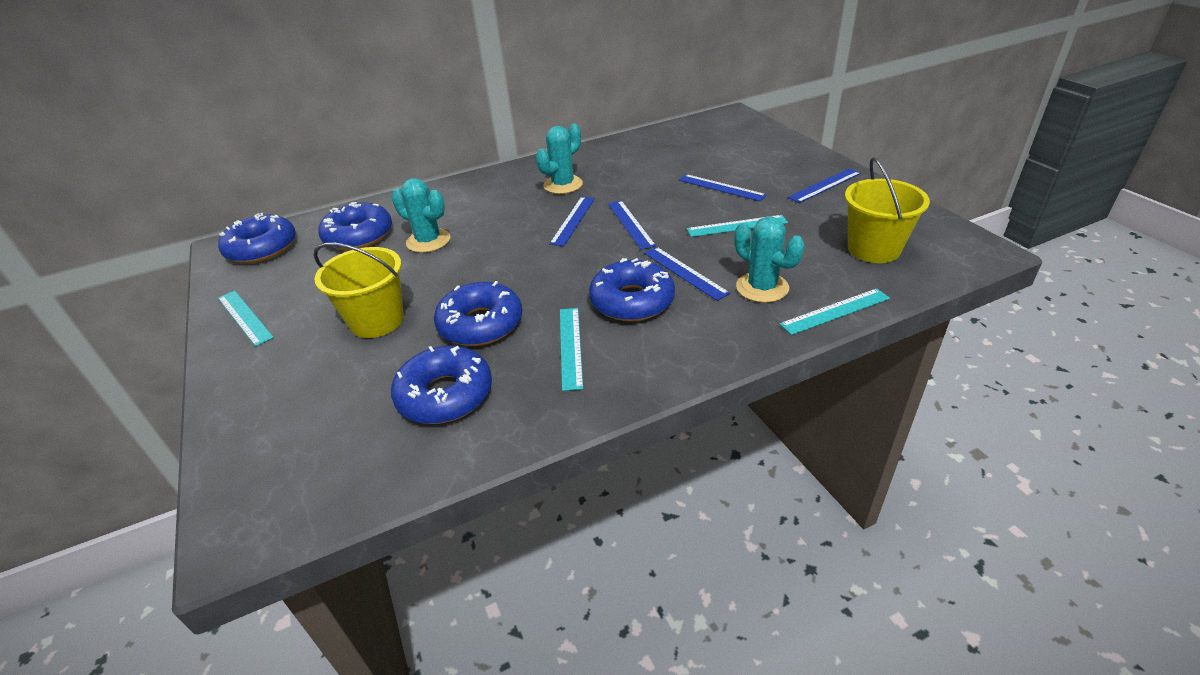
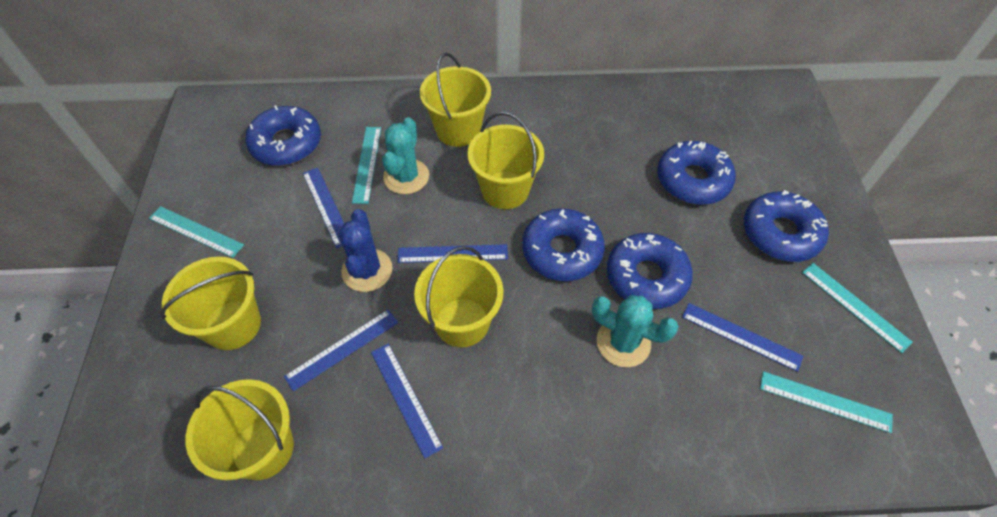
blue cactus: none = 0 -> [338,209,392,292] = 1
turquoise cactus: [391,178,450,253] [536,123,583,194] [734,216,804,303] = 3 -> [382,117,429,194] [592,295,679,367] = 2
yellow bucket: [313,243,404,338] [845,157,930,263] = 2 -> [160,257,261,350] [186,379,294,480] [414,246,503,347] [420,53,491,147] [468,112,544,209] = 5

